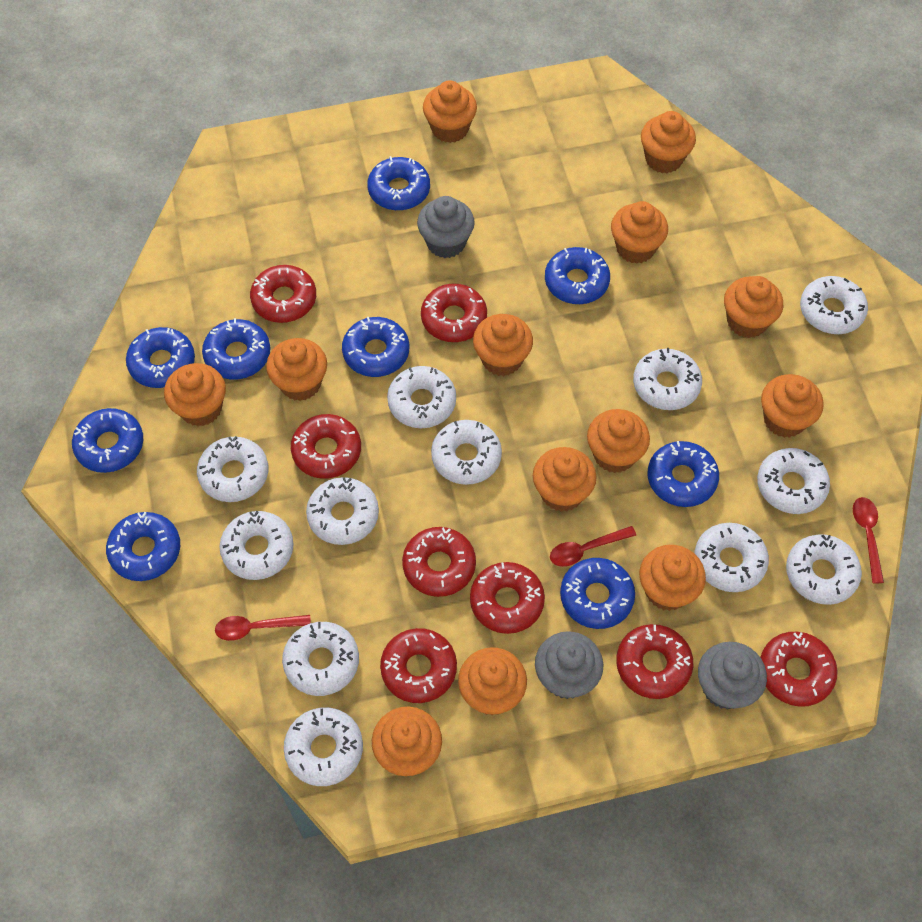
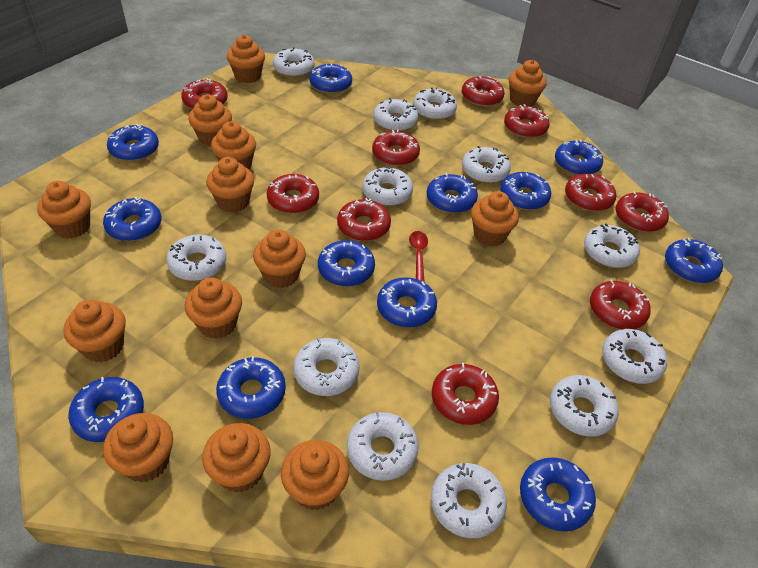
blue donut: [72,408,143,473] [106,512,180,581] [126,327,195,388] [202,318,270,380] [342,317,409,377] [367,156,430,211] [545,247,610,304] [560,558,635,629] [647,441,719,507] = 9 -> [68,377,144,442] [103,197,161,241] [107,124,159,161] [216,356,286,419] [310,64,352,94] [318,240,375,286] [377,277,437,327] [427,173,478,213] [500,172,551,210] [520,457,596,531] [555,139,603,175] [665,238,723,283] = 12
grey cupcake: [417,196,475,258] [535,631,603,699] [698,642,767,710] = 3 -> none = 0
red donut: [250,265,316,323] [291,414,361,479] [380,628,457,703] [402,527,476,597] [421,284,487,342] [470,562,545,634] [616,624,693,699] [760,632,838,707] = 8 -> [181,78,228,109] [267,174,319,214] [337,198,391,241] [372,129,420,166] [432,363,499,425] [462,76,505,107] [504,104,550,138] [565,173,616,211] [590,280,651,329] [616,191,669,232] = 10
red spoon: [215,615,311,641] [550,526,636,567] [853,497,884,584] = 3 -> [409,231,428,283] = 1

